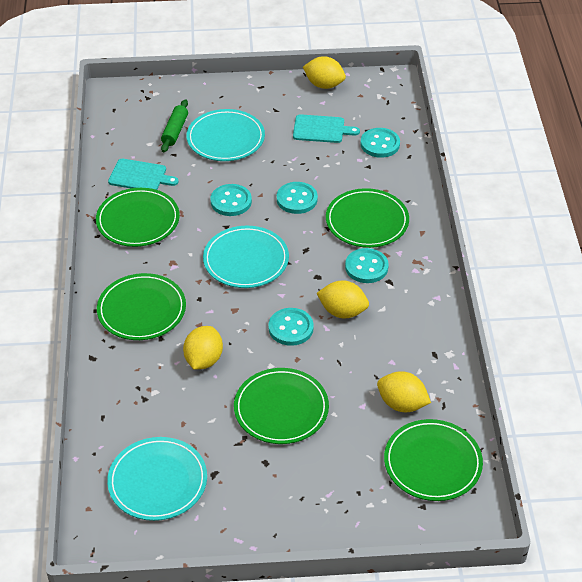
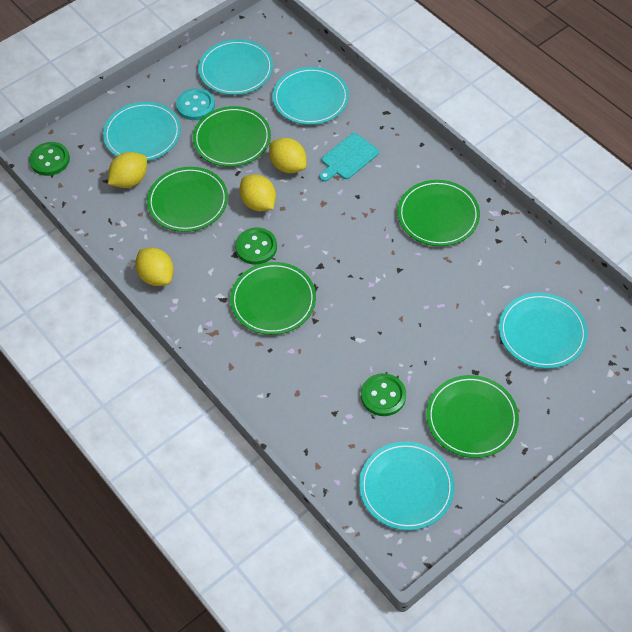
green button: none = 0 -> [29,142,70,176] [235,228,277,265] [361,373,406,416] = 3
green rolling pin: [161,99,188,152] = 1 -> none = 0
turquoise button: [211,184,252,216] [268,308,314,346] [277,182,318,214] [345,248,389,283] [361,128,400,158] = 5 -> [176,88,215,120] = 1
turquoise cutting board: [108,159,179,190] [293,114,360,143] = 2 -> [319,133,379,182] = 1
turquoise plate: [107,437,207,521] [186,109,265,161] [203,226,289,288] = 3 -> [103,102,181,161] [198,39,273,95] [273,67,349,125] [359,441,455,530] [499,293,588,369] = 5

